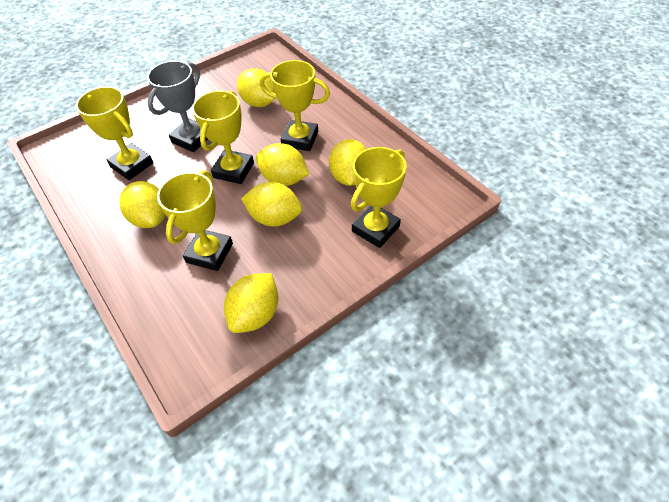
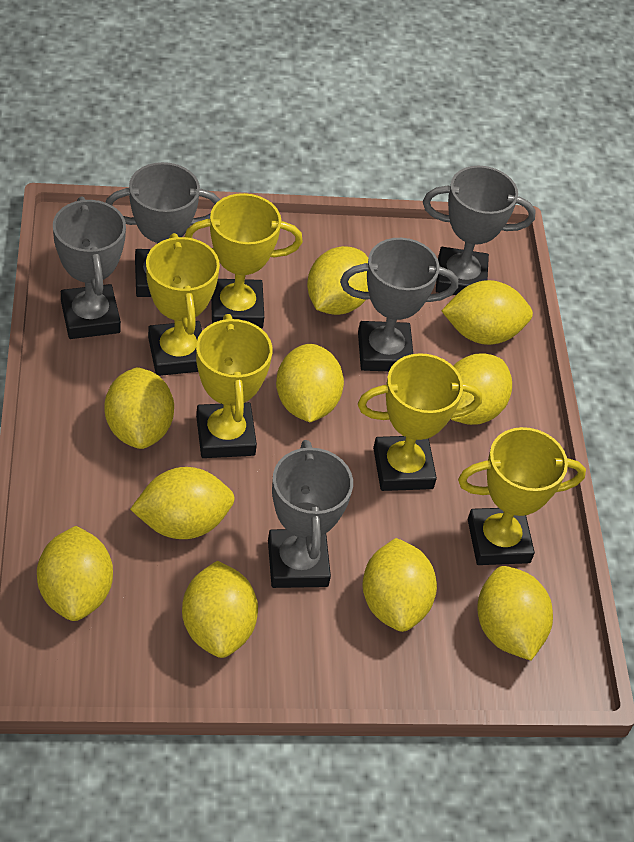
grey trophy: [147,61,208,152] = 1 -> [53,197,126,339] [106,162,220,297] [268,440,353,588] [340,238,458,372] [423,166,536,295] = 5
yellow lemon: [119,181,166,228] [224,273,279,333] [237,68,275,107] [241,182,302,227] [256,143,309,186] [329,139,366,186] = 6 -> [37,526,113,621] [105,367,174,449] [130,467,235,539] [182,561,258,658] [276,344,344,422] [307,246,369,315] [362,538,437,632] [442,280,533,345] [451,353,512,425] [477,566,553,661] = 10

